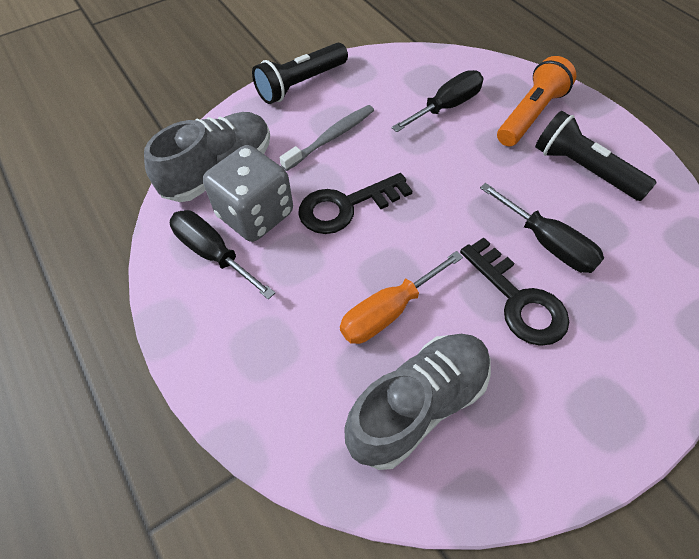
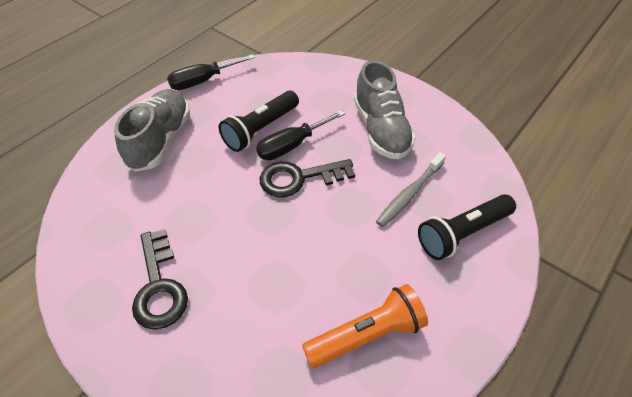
black screwdriver: [170,210,275,300] [392,70,484,132] [480,183,604,273] = 3 -> [167,54,255,90] [256,110,345,160] = 2
grey dice: [203,145,293,242] = 1 -> none = 0
orange screwdriver: [340,251,463,344] = 1 -> none = 0

